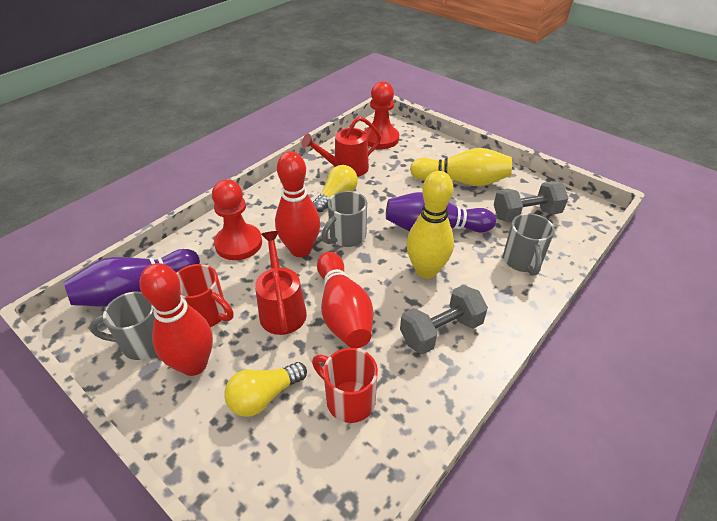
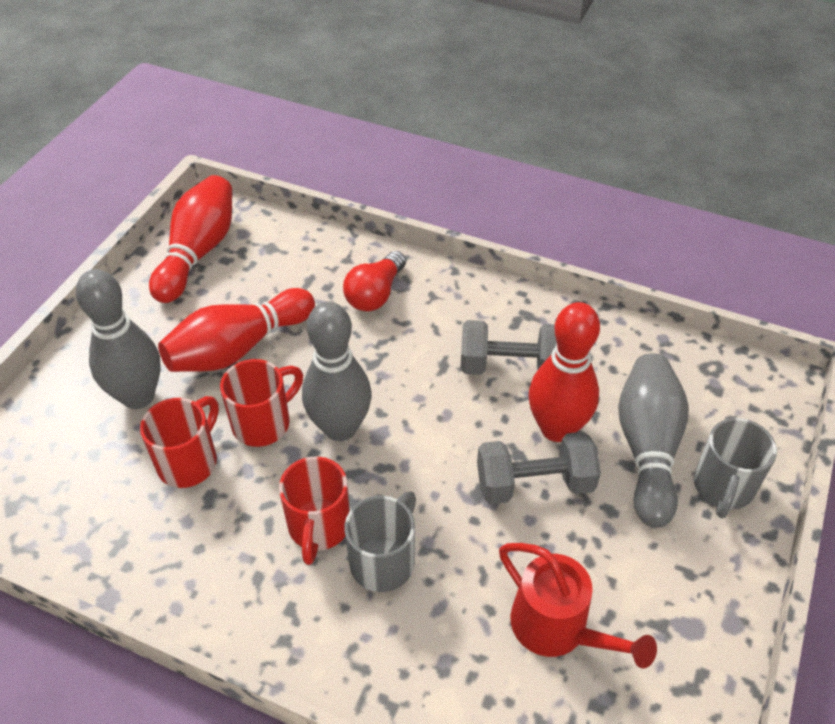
grey bowling pin: none = 0 -> [76,269,161,409] [302,302,372,441] [618,353,689,527] = 3
grey mug: [89,292,156,360] [322,191,367,247] [503,213,555,275] = 3 -> [344,491,416,592] [694,418,777,518] = 2
purple bowling pin: [64,249,200,307] [386,192,496,233] = 2 -> none = 0
red light bulb: none = 0 -> [343,251,406,311] = 1
red mug: [176,264,233,327] [312,348,378,423] = 2 -> [140,396,219,488] [220,359,303,447] [279,456,350,565] = 3
red pawn: [212,180,262,260] [364,81,399,149] = 2 -> none = 0
red watering can: [255,231,307,335] [302,116,381,177] = 2 -> [499,543,657,669] = 1
yellow bowling pin: [407,171,454,279] [410,148,512,186] = 2 -> none = 0
yellow light bulb: [225,362,307,417] [313,165,358,212] = 2 -> none = 0

